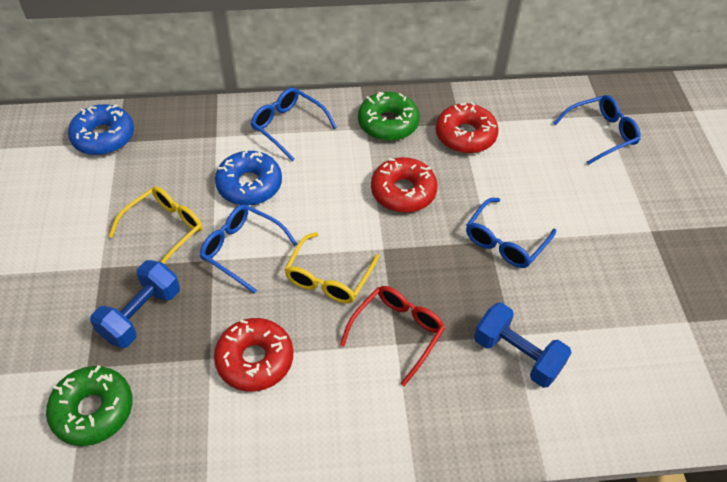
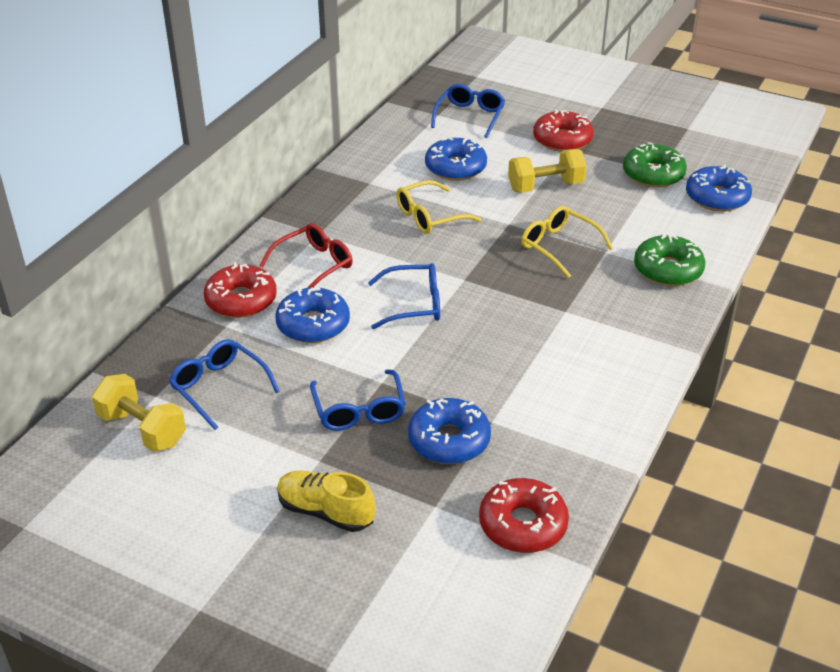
blue donut: [68,104,134,155] [215,148,282,205] = 2 -> [275,286,350,343] [408,398,491,464] [425,137,487,181] [686,165,752,211] = 4
blue dumbbell: [90,260,180,348] [474,302,572,388] = 2 -> none = 0
yellow dumbbell: none = 0 -> [92,374,186,452] [508,149,587,193] = 2
yellow shoe: none = 0 -> [277,470,376,532] = 1

